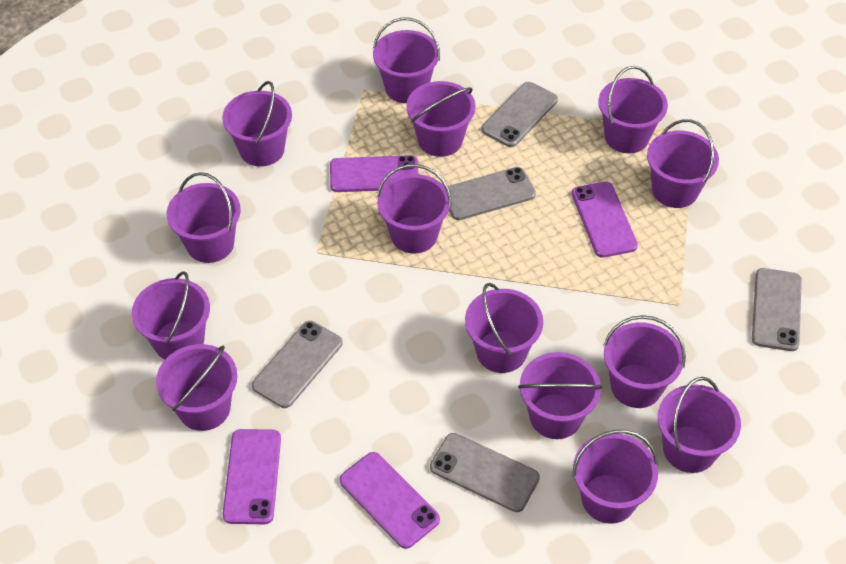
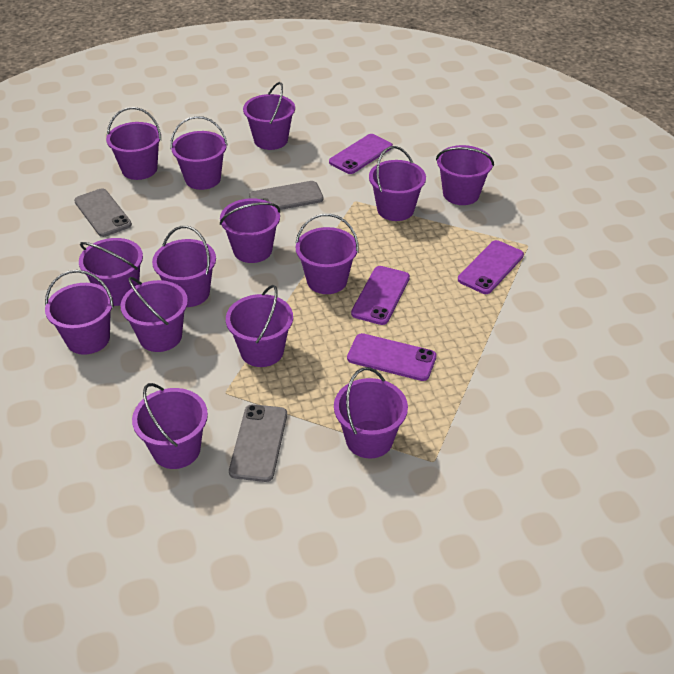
grey phone: [252,321,342,408] [430,433,540,512] [448,167,536,220] [481,82,558,147] [752,268,802,351] = 5 -> [74,188,132,237] [229,404,287,482] [249,181,324,210] = 3

